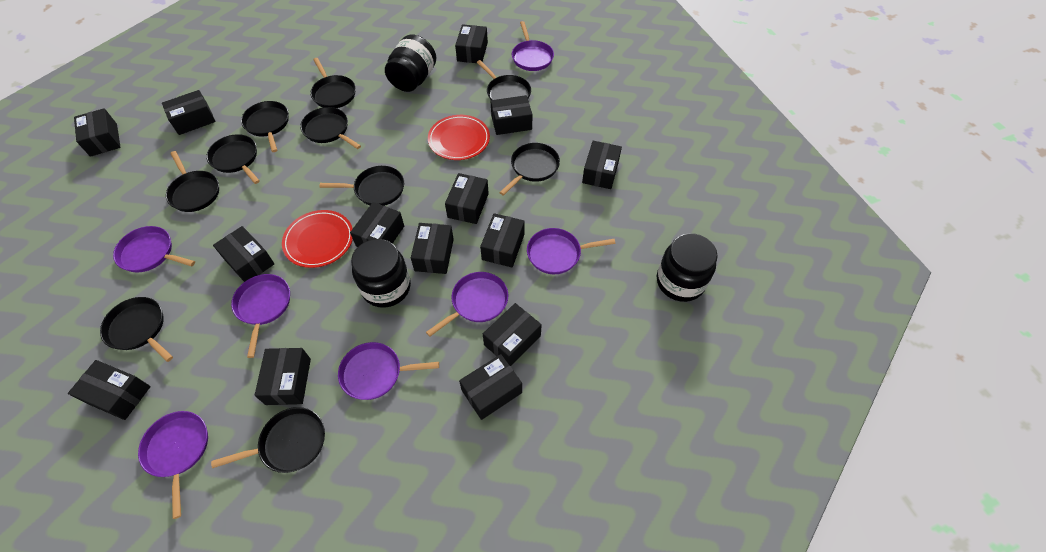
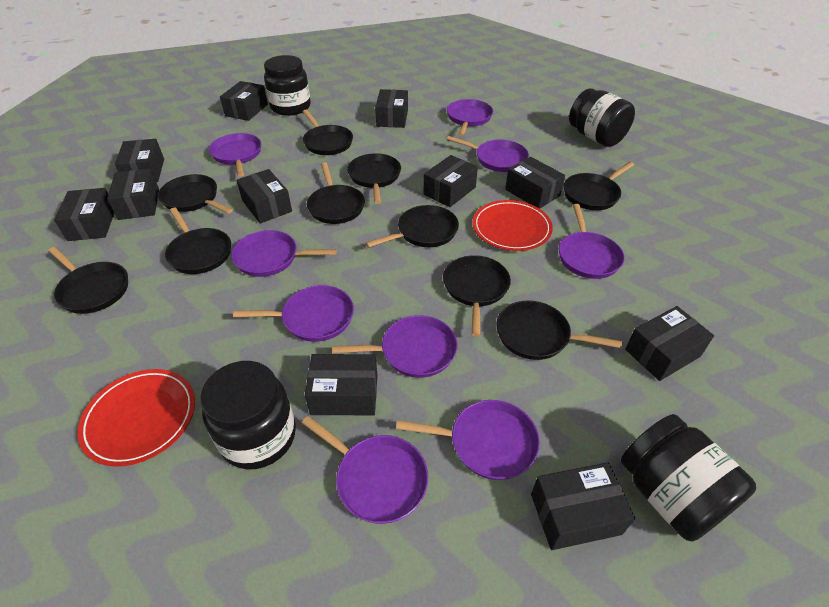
black box: [68,360,151,420] [74,108,120,157] [162,90,216,135] [213,226,274,282] [255,348,311,405] [350,202,404,247] [411,223,454,274] [445,173,489,224] [455,24,488,63] [459,354,522,420] [480,213,525,267] [483,303,542,366] [491,95,533,135] [582,141,622,189] = 14 -> [54,188,114,241] [107,168,159,220] [115,139,164,182] [220,81,268,121] [236,169,292,224] [305,354,377,415] [375,89,408,128] [424,155,478,207] [505,157,565,209] [531,462,635,550] [625,306,714,381] = 11
black jar: [351,239,411,308] [385,35,436,92] [657,233,718,302] = 3 -> [200,361,296,470] [264,55,311,116] [569,89,635,147] [621,414,756,541] = 4
purple pan: [113,226,195,273] [138,411,208,519] [231,274,290,358] [338,342,439,400] [426,272,508,337] [512,21,554,71] [527,228,615,274] = 7 -> [209,133,261,177] [231,230,337,277] [233,285,354,342] [302,416,428,524] [332,315,458,378] [396,400,540,480] [447,99,493,136] [447,136,529,172] [559,204,624,279] = 9

